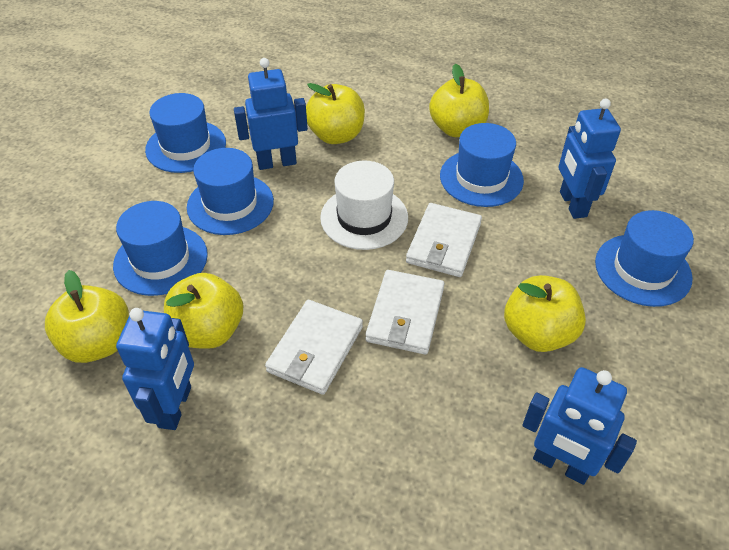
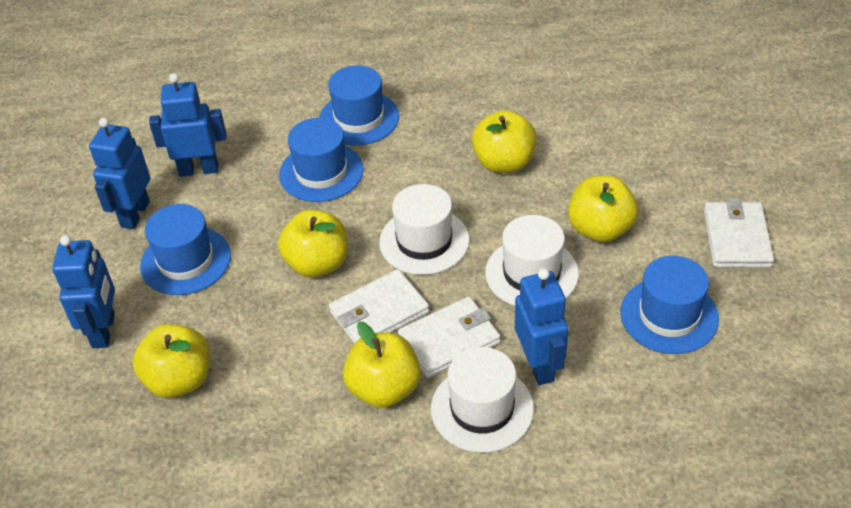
blue hat: [113,201,208,296] [145,93,226,173] [187,148,274,235] [440,123,524,207] [595,210,694,307] = 5 -> [140,204,231,295] [279,118,363,202] [319,65,399,145] [620,256,719,354] = 4
white hat: [320,160,408,250] = 1 -> [379,184,469,275] [431,347,534,453] [485,215,579,306] = 3

